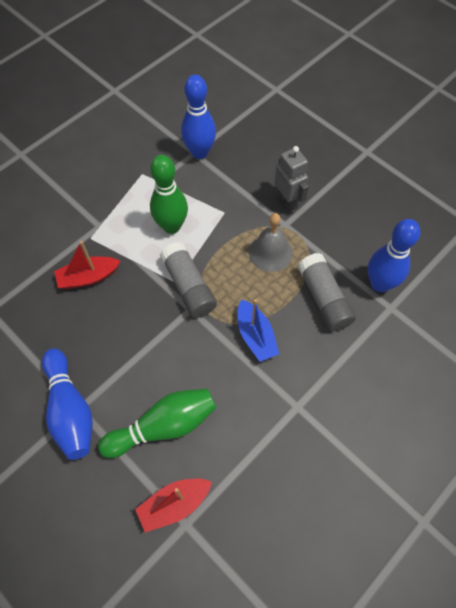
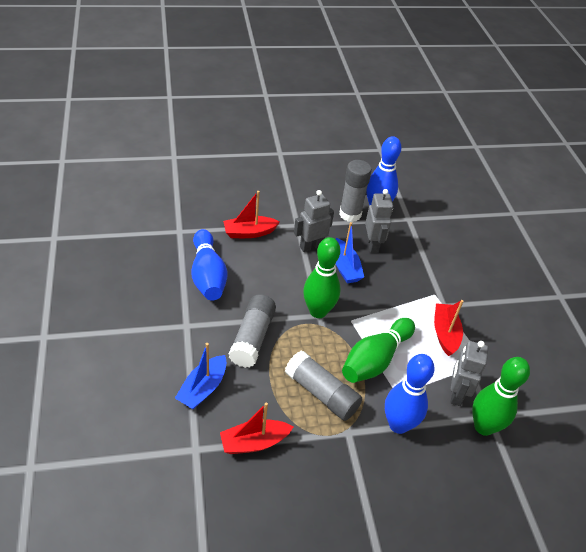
blue boat: [238,299,279,362] = 1 -> [175,343,227,409] [336,222,364,283] = 2
green bowling pin: [98,388,216,458] [150,155,188,234] = 2 -> [303,237,341,318] [342,318,415,383] [472,357,530,436] = 3
grey bell: [249,213,292,272] = 1 -> none = 0
grey glue stick: [160,242,217,318] [297,253,356,331] = 2 -> [229,294,276,368] [285,351,362,421] [339,160,372,222] = 3
grey robot: [274,146,309,211] = 1 -> [294,190,334,252] [365,189,393,253] [451,341,488,406] = 3
red boat: [54,241,121,289] [135,478,212,532] = 2 -> [220,403,293,454] [223,191,280,238] [434,300,464,356] = 3

